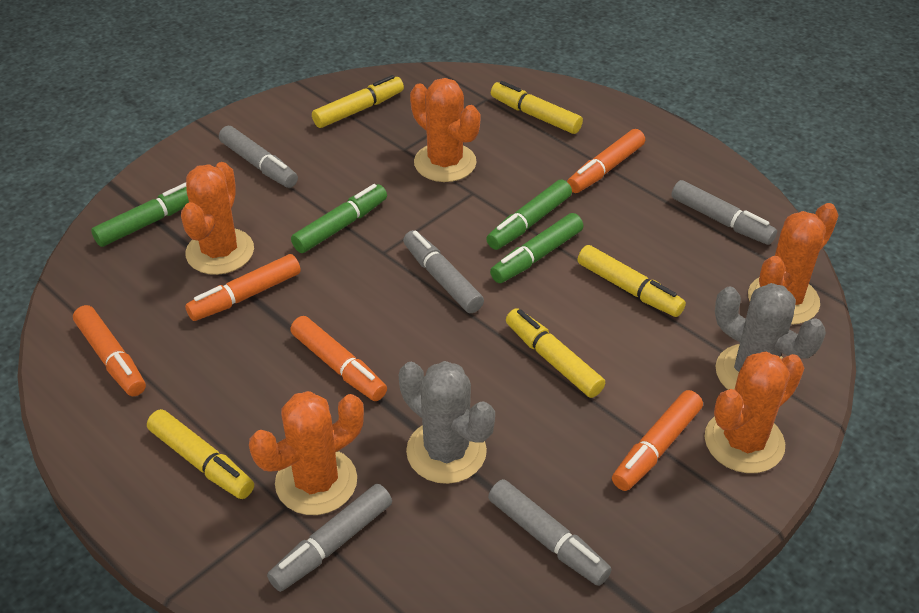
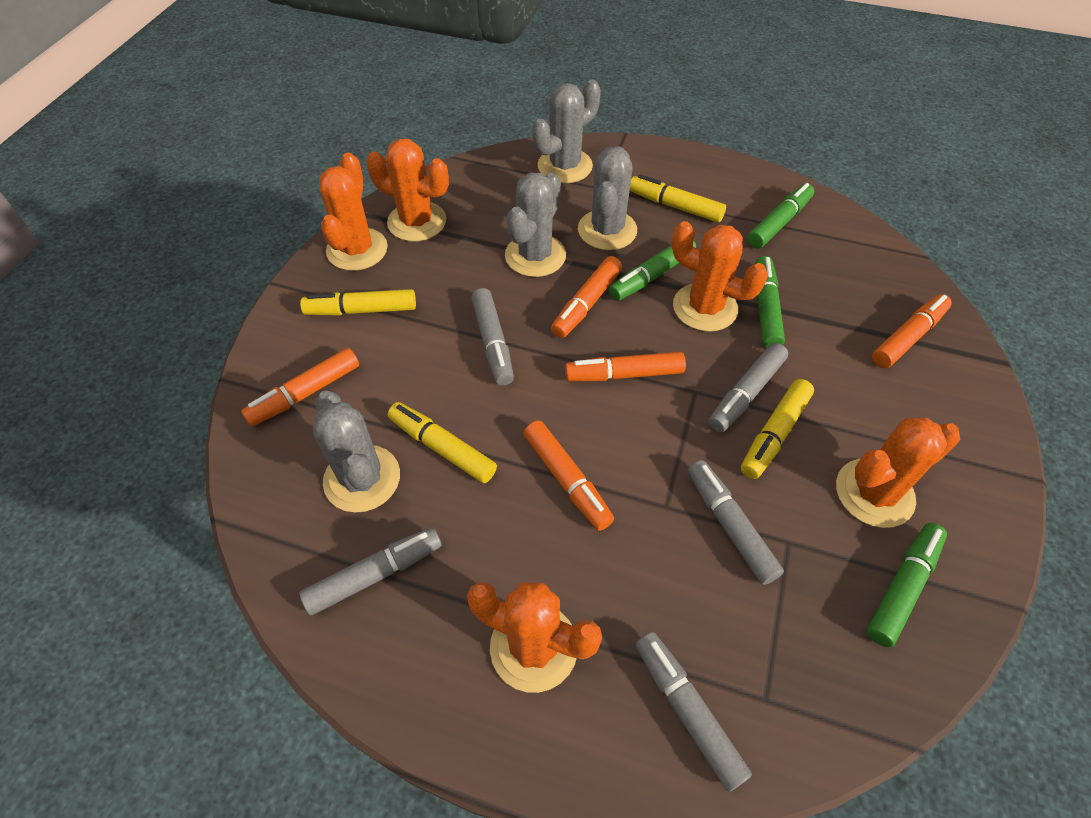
grey cactus: [399,361,495,484] [715,283,826,390] = 2 -> [313,391,400,513] [505,173,566,277] [532,80,601,183] [578,146,637,250] = 4
yellow marker: [147,409,254,499] [312,75,404,128] [491,81,583,134] [506,308,605,398] [577,245,686,317] = 5 -> [300,289,416,316] [388,402,497,483] [630,174,726,223] [741,379,814,479] = 4

